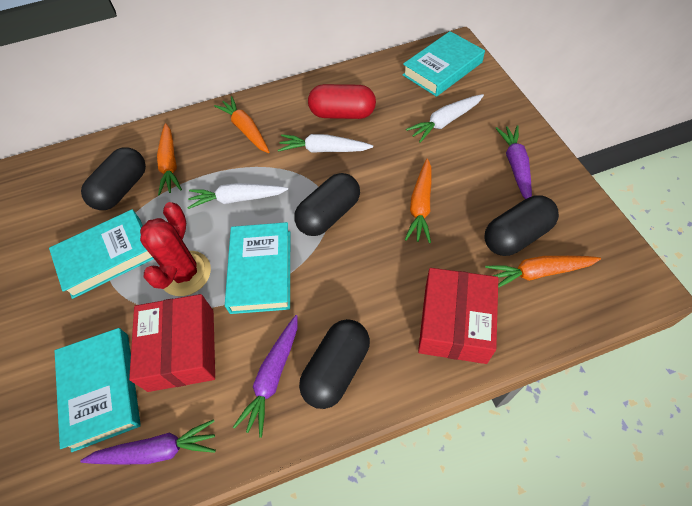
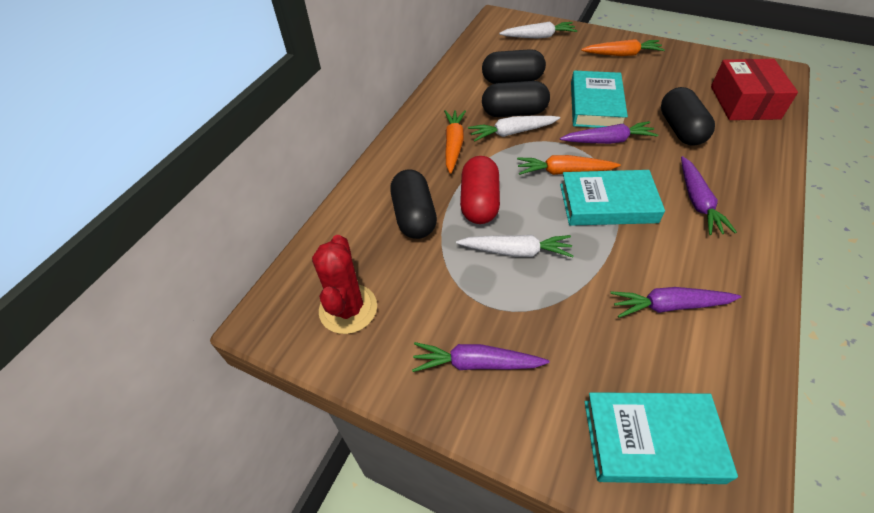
orange carrot: [157,123,182,195] [214,96,269,153] [405,158,432,243] [485,256,601,288] = 4 -> [444,110,466,174] [517,155,621,175] [581,39,665,56] = 3
purple carrot: [81,419,216,465] [233,315,298,438] [495,125,532,199] = 3 -> [412,342,549,372] [560,121,658,144] [610,287,741,318] [681,156,737,235] = 4
red box: [129,294,215,392] [418,268,498,364] = 2 -> [711,59,798,120] = 1
turquoise book: [49,209,154,299] [55,328,141,452] [225,222,290,314] [403,31,485,97] = 4 -> [560,170,665,226] [571,71,628,128] [585,392,738,484] = 3

